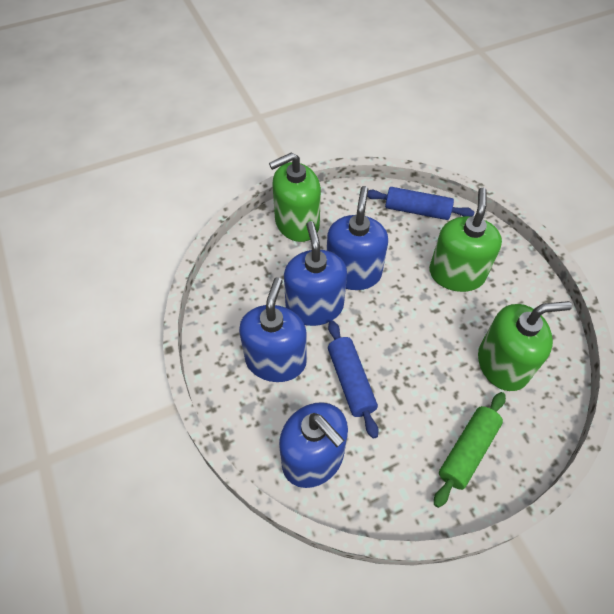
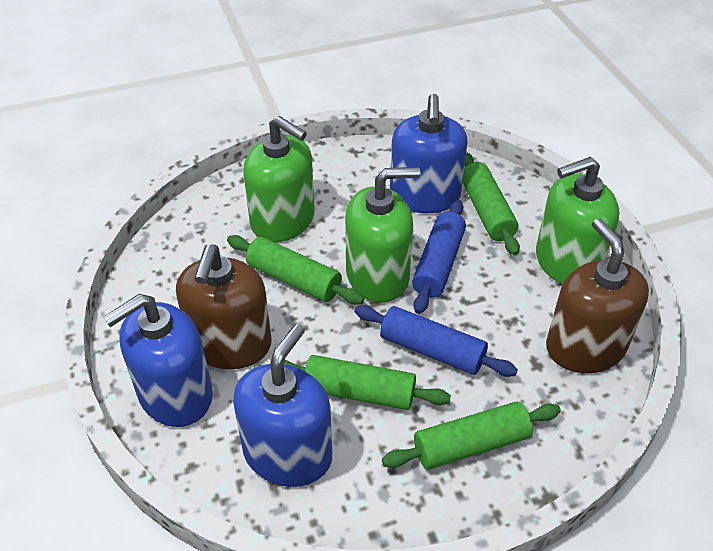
blue soap dispenser: [239,277,307,382] [279,402,348,488] [284,221,347,326] [327,186,388,290] = 4 -> [103,294,213,427] [233,324,332,487] [390,94,468,213] = 3
brown soap dispenser: none = 0 -> [176,244,272,369] [546,218,649,373] = 2
green rolling pin: [434,392,506,508] = 1 -> [227,235,364,304] [284,355,451,410] [382,402,561,470] [462,152,520,255] = 4

